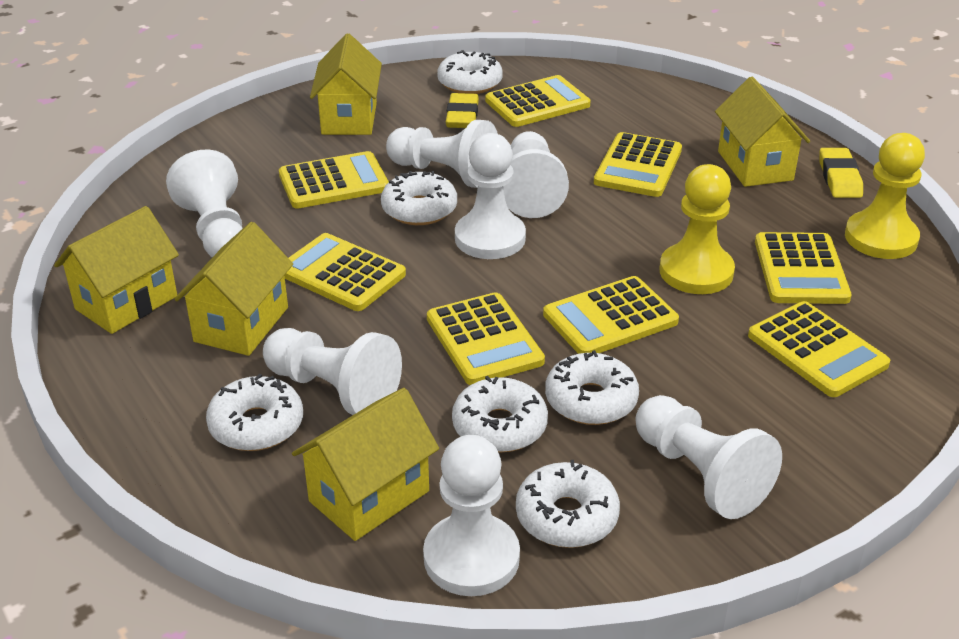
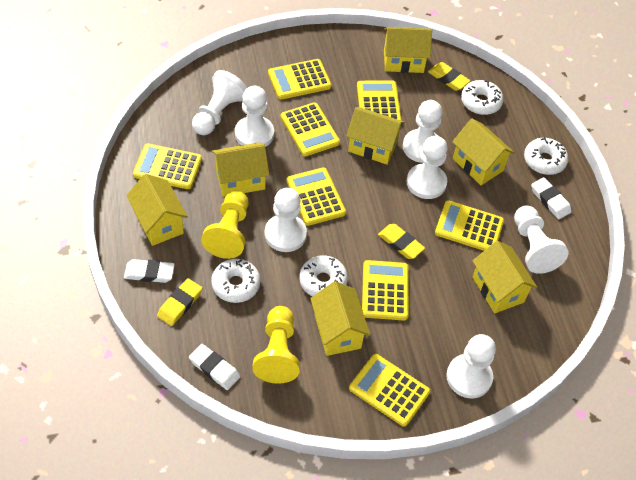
white donut: [206,374,303,451] [381,171,457,225] [437,50,503,94] [452,376,548,452] [516,460,620,548] [545,350,639,425] = 6 -> [211,259,260,303] [299,256,348,296] [461,80,503,115] [524,137,568,175] = 4
white eraser: none = 0 -> [124,259,175,283] [189,344,240,390] [531,177,572,219] = 3
yellow eraser: [446,93,479,128] [819,148,863,198] = 2 -> [157,278,203,326] [378,224,425,259] [428,62,470,91] = 3
yellow house: [54,206,179,334] [174,222,293,356] [292,388,439,541] [310,33,382,135] [715,77,810,187] = 5 -> [126,174,188,246] [212,142,269,197] [310,281,370,356] [346,107,405,165] [384,27,432,73] [452,119,515,185] [472,241,537,313] = 7

